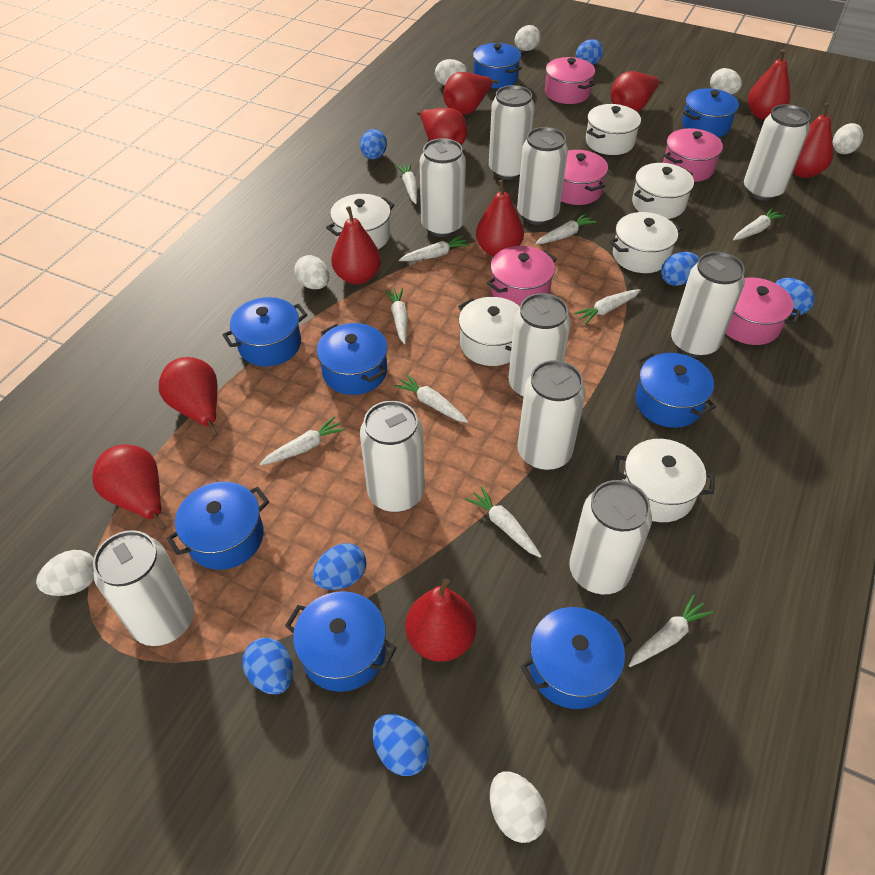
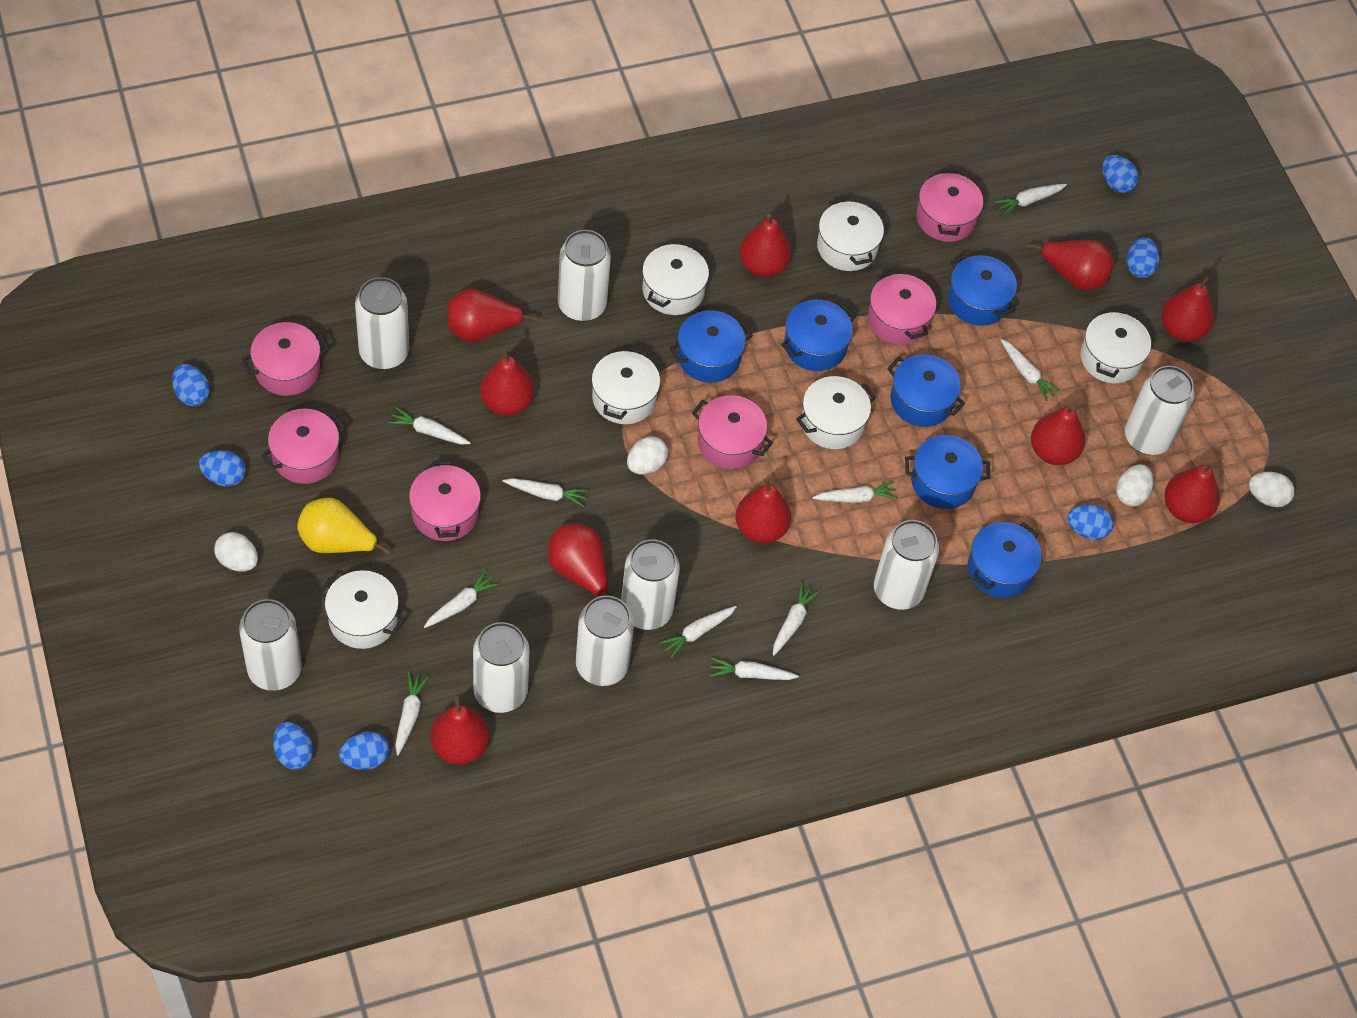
blue pot: [167,482,269,570] [222,297,307,366] [285,591,397,692] [317,323,388,395] [473,43,522,89] [520,607,632,709] [635,352,716,428] [682,88,739,137] = 8 -> [670,310,753,383] [781,300,856,371] [887,354,965,427] [905,435,991,509] [948,254,1017,326] [968,522,1042,598] = 6
pink pot: [487,246,557,306] [545,57,595,104] [561,150,608,205] [663,128,723,182] [726,278,801,345] = 5 -> [242,322,330,396] [261,409,346,484] [409,460,481,541] [692,395,773,469] [868,270,936,345] [916,170,983,242] = 6
white can: [93,530,194,646] [360,401,425,512] [420,138,466,237] [489,85,535,180] [509,293,571,398] [517,127,568,225] [517,360,586,471] [569,480,652,594] [671,252,745,358] [744,104,810,201] = 10 -> [239,599,302,691] [355,277,409,370] [473,622,530,713] [558,230,611,322] [576,596,634,686] [621,539,680,630] [874,520,939,610] [1125,366,1194,455] = 8
white egg: [36,550,94,596] [294,255,329,289] [435,59,467,85] [490,771,547,843] [515,25,541,51] [710,68,742,95] [833,123,864,154] = 7 -> [214,532,258,571] [627,436,668,474] [1116,464,1153,507] [1249,472,1295,507] = 4
yellow pear: none = 0 -> [297,498,390,555] = 1

